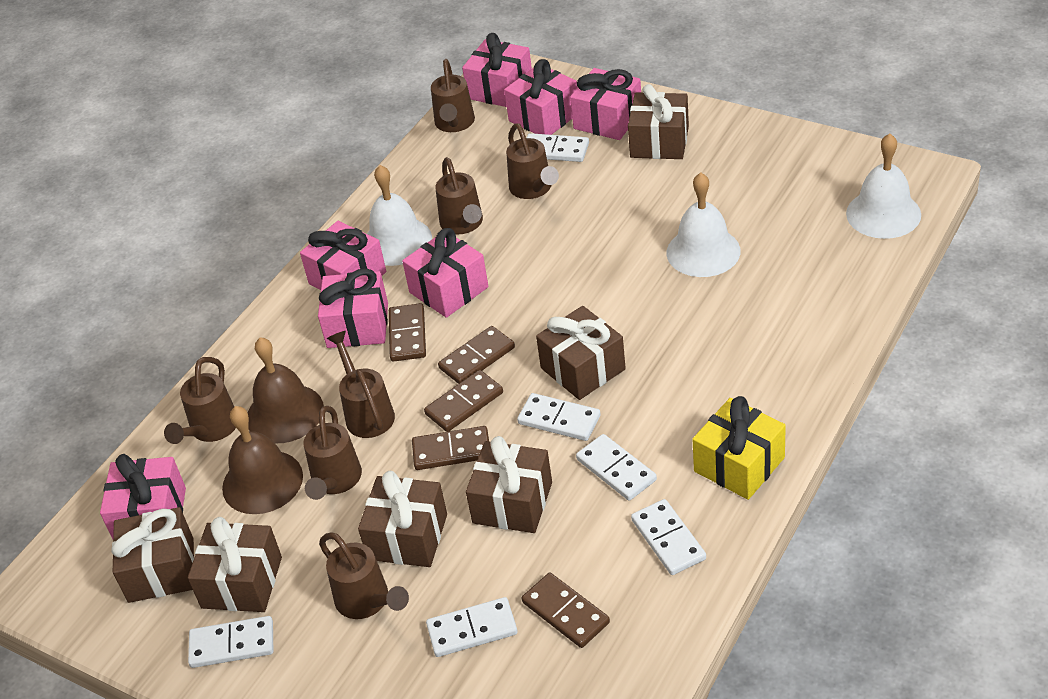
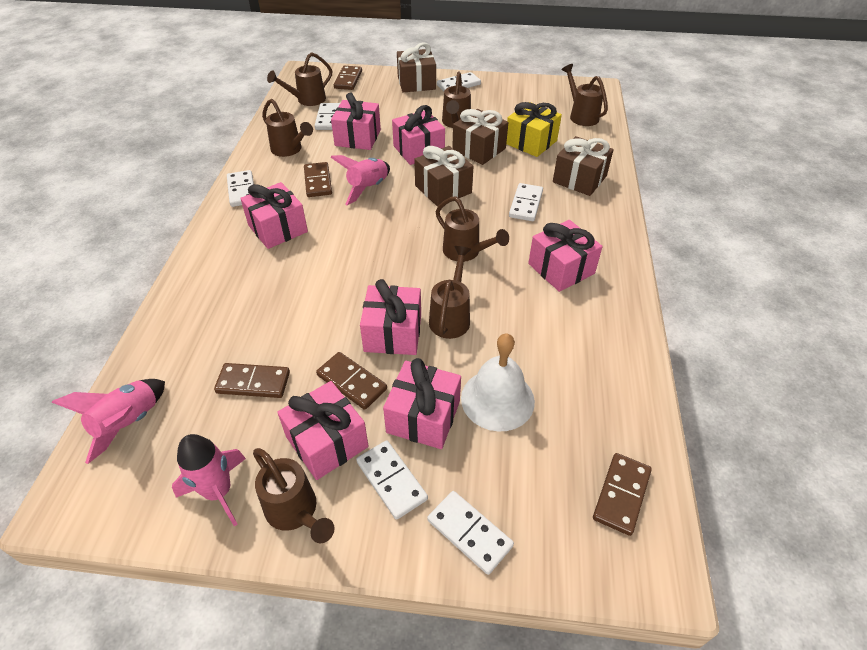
brown bell: [222,406,303,514] [248,337,324,443] = 2 -> none = 0
brown gift: [111,507,194,603] [188,517,282,612] [358,471,447,567] [466,436,552,533] [536,306,626,400] [628,84,689,159] = 6 -> [397,43,436,92] [414,146,473,207] [452,109,508,165] [553,136,614,196] = 4
pink rocket: none = 0 -> [52,379,165,464] [172,434,246,526] [331,155,390,205] = 3
white bell: [367,165,432,266] [667,172,741,277] [846,133,921,239] = 3 -> [461,333,535,432] = 1

